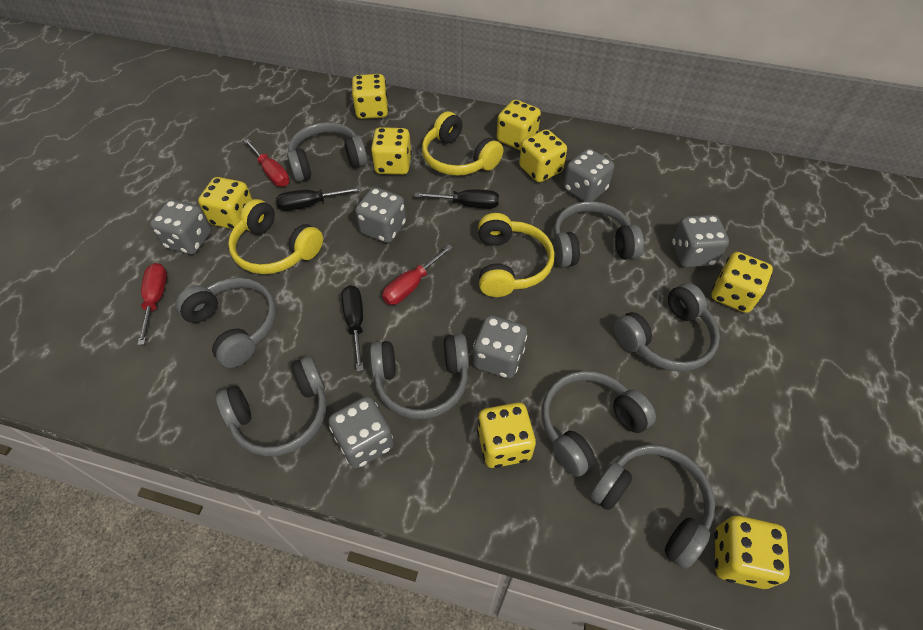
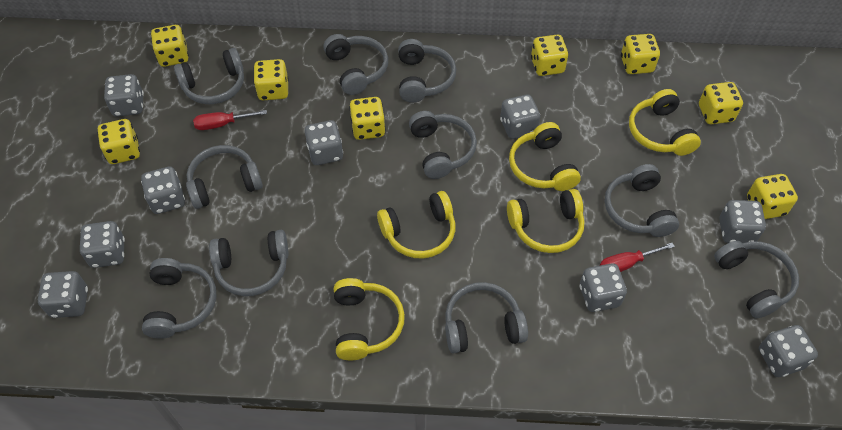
black screwdriver: [276,187,362,211] [342,285,364,371] [415,190,499,209] = 3 -> none = 0
grey dice: [150,200,212,255] [329,397,394,468] [355,187,406,243] [473,315,527,379] [563,148,614,201] [672,215,729,268] = 6 -> [38,271,88,318] [80,221,125,268] [104,74,144,117] [141,167,185,214] [305,120,343,165] [500,94,540,139] [580,263,627,312] [719,200,766,243] [759,325,818,377] = 9
grey headphones: [176,277,277,368] [216,356,327,457] [287,122,368,182] [370,334,469,419] [542,371,656,477] [553,201,644,267] [590,444,715,569] [614,283,720,372] = 8 -> [142,258,217,339] [174,48,244,104] [186,145,263,209] [209,230,288,296] [323,34,388,95] [398,39,456,103] [409,111,477,179] [445,282,528,353] [605,164,679,237] [714,241,799,318] = 10
red screwdriver: [138,263,167,345] [243,139,290,187] [382,244,453,305] = 3 -> [193,110,267,130] [599,243,675,272] = 2
yellow headphones: [228,199,323,274] [422,111,503,176] [478,213,555,297] = 3 -> [334,278,405,360] [377,191,455,258] [507,189,585,253] [509,122,581,191] [629,89,701,156] = 5

